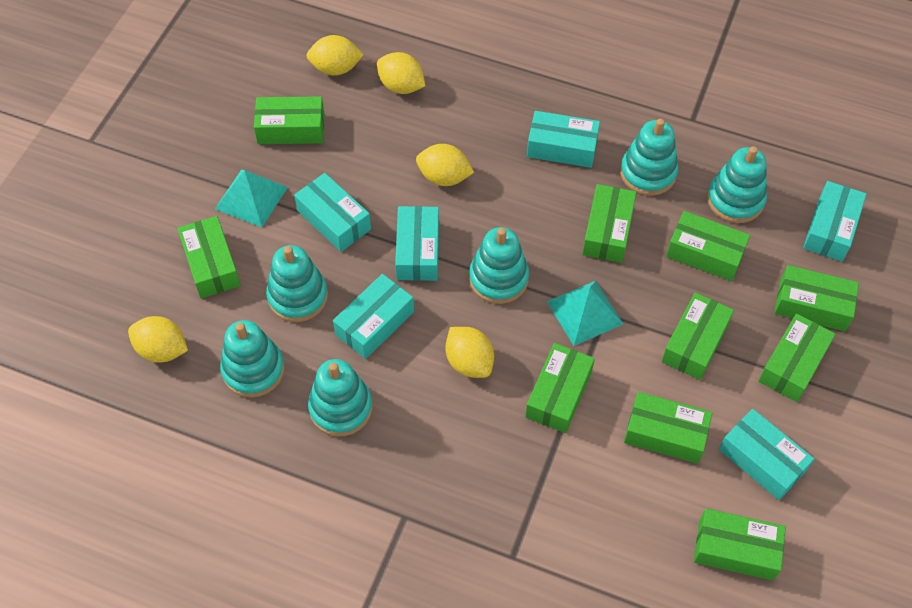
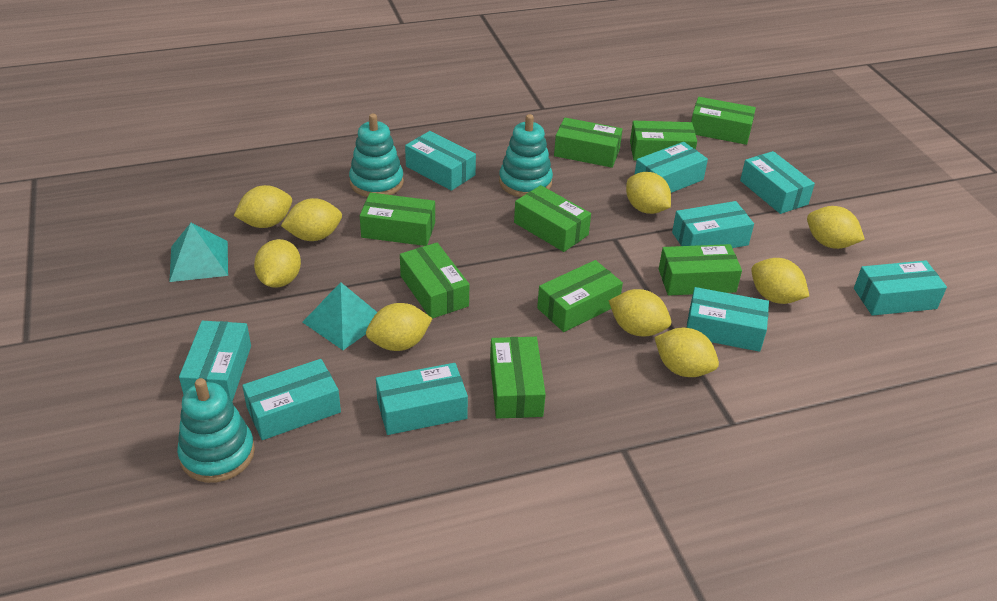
green box: [178,216,241,299] [254,96,324,144] [525,343,595,433] [582,184,637,263] [624,392,713,464] [661,292,734,380] [666,211,750,281] [694,508,786,581] [758,314,836,402] [774,265,859,332] = 10 -> [360,193,435,246] [400,243,469,318] [490,337,546,419] [514,185,591,252] [537,260,623,332] [554,118,623,168] [630,121,697,161] [659,244,742,296] [691,97,756,145] = 9
turquoise box: [294,173,371,252] [333,274,414,359] [395,206,439,281] [527,111,600,168] [719,409,814,500] [803,181,867,262] = 6 -> [179,321,251,401] [242,359,341,440] [376,363,468,435] [405,131,476,191] [634,142,708,193] [672,201,754,248] [687,287,769,352] [740,151,815,214] [854,260,947,316] = 9
turquoise stacking toy: [220,320,285,398] [266,245,328,322] [308,359,372,436] [469,227,529,304] [620,119,678,196] [707,146,767,223] = 6 -> [177,378,255,483] [349,114,404,197] [499,114,553,197] = 3
yellow lemon: [128,316,188,363] [306,35,364,76] [377,52,425,94] [416,144,474,186] [446,327,494,378] = 5 -> [234,185,292,228] [254,239,301,288] [281,198,342,241] [366,303,433,351] [609,289,671,336] [626,172,671,214] [654,328,719,377] [751,258,809,304] [807,206,865,249] = 9

